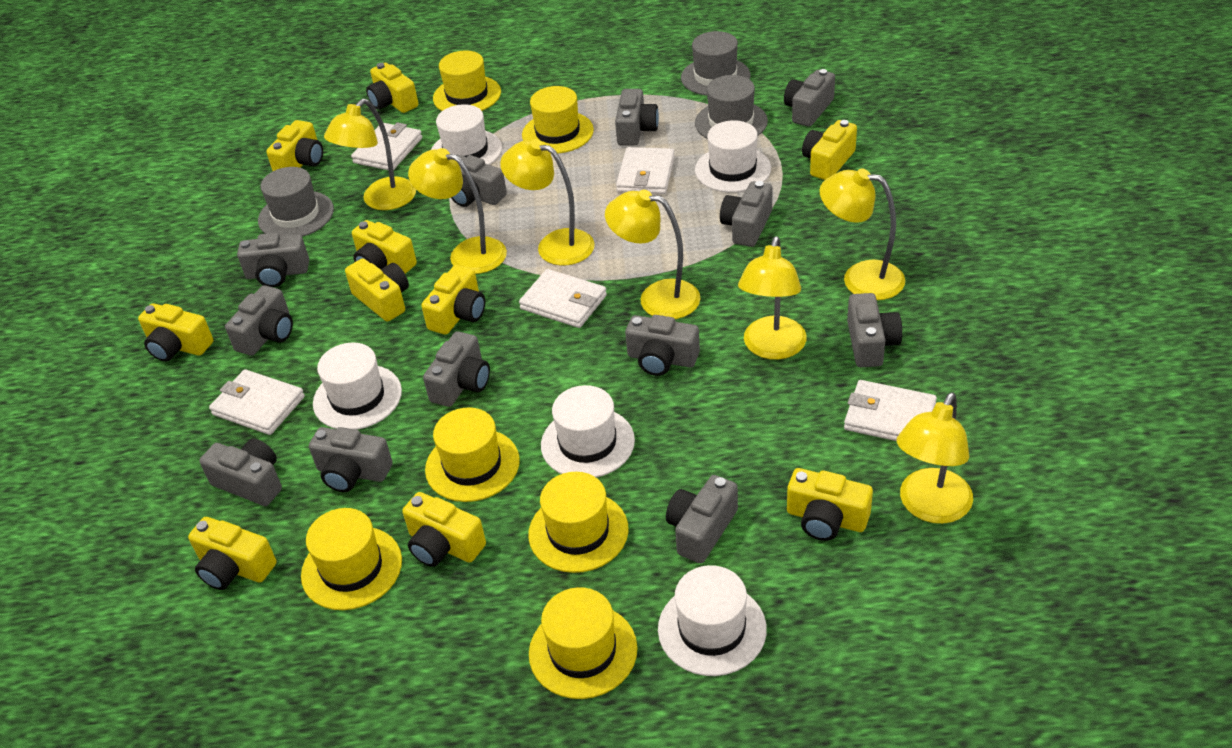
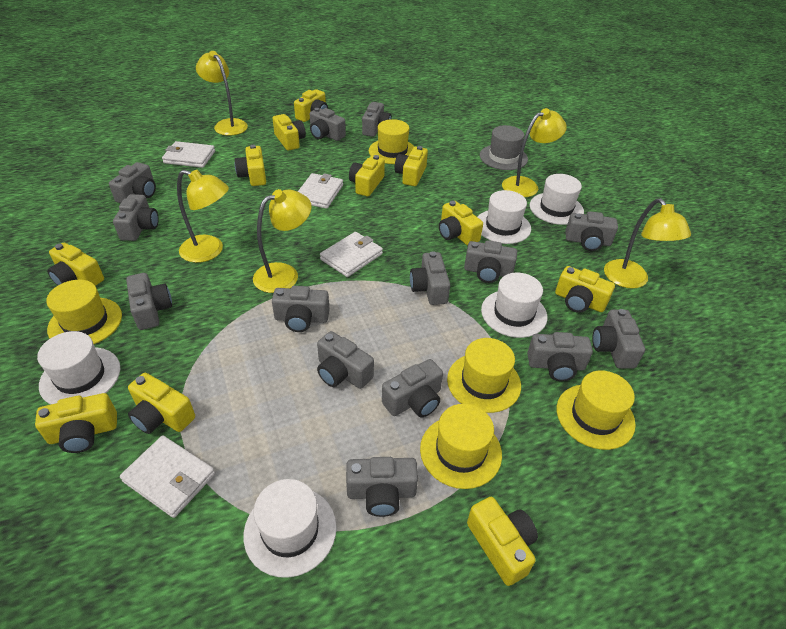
grey camera: [199,439,282,506] [225,285,293,356] [237,233,309,287] [309,427,393,492] [423,331,490,407] [451,155,507,207] [615,89,659,146] [625,315,700,376] [666,475,738,563] [720,181,772,247] [784,69,835,127] [847,293,902,367] = 12 -> [109,162,156,203] [113,194,159,241] [126,273,172,330] [272,286,329,332] [310,108,346,141] [317,331,374,389] [346,457,418,517] [362,102,391,137] [382,359,443,417] [410,251,450,305] [464,240,517,283] [527,332,593,381] [565,211,618,251] [592,309,645,369] = 14
grey hat: [258,167,334,237] [681,31,750,96] [695,75,768,138] = 3 -> [480,125,528,170] = 1
white wallet: [209,369,305,435] [351,123,422,170] [519,269,607,328] [616,147,675,194] [844,380,937,441] = 5 -> [120,435,215,518] [162,141,215,168] [298,173,343,209] [320,232,383,277] = 4
yellow camera: [138,303,213,362] [188,517,277,590] [266,120,323,171] [345,258,409,322] [352,220,417,274] [366,63,419,113] [402,492,486,567] [421,265,485,335] [787,468,873,541] [802,120,857,180] = 10 -> [35,393,117,453] [47,243,104,286] [128,373,195,434] [235,145,266,186] [272,114,306,151] [294,89,328,122] [349,155,385,197] [395,146,428,186] [439,201,483,246] [467,497,538,586] [555,266,615,313] = 11
yellow hat: [301,508,402,610] [425,407,520,502] [433,50,501,111] [522,86,594,154] [528,472,628,573] [529,587,638,699] = 6 -> [46,280,122,344] [369,119,414,164] [420,404,502,489] [447,338,521,413] [557,370,636,450] = 5
yellow lamp: [324,99,416,210] [408,148,507,274] [500,139,595,266] [605,190,701,319] [738,236,807,360] [820,168,905,300] [897,392,973,524] = 7 -> [177,170,229,263] [196,51,248,136] [253,189,312,293] [502,108,567,197] [604,198,691,289] = 5

